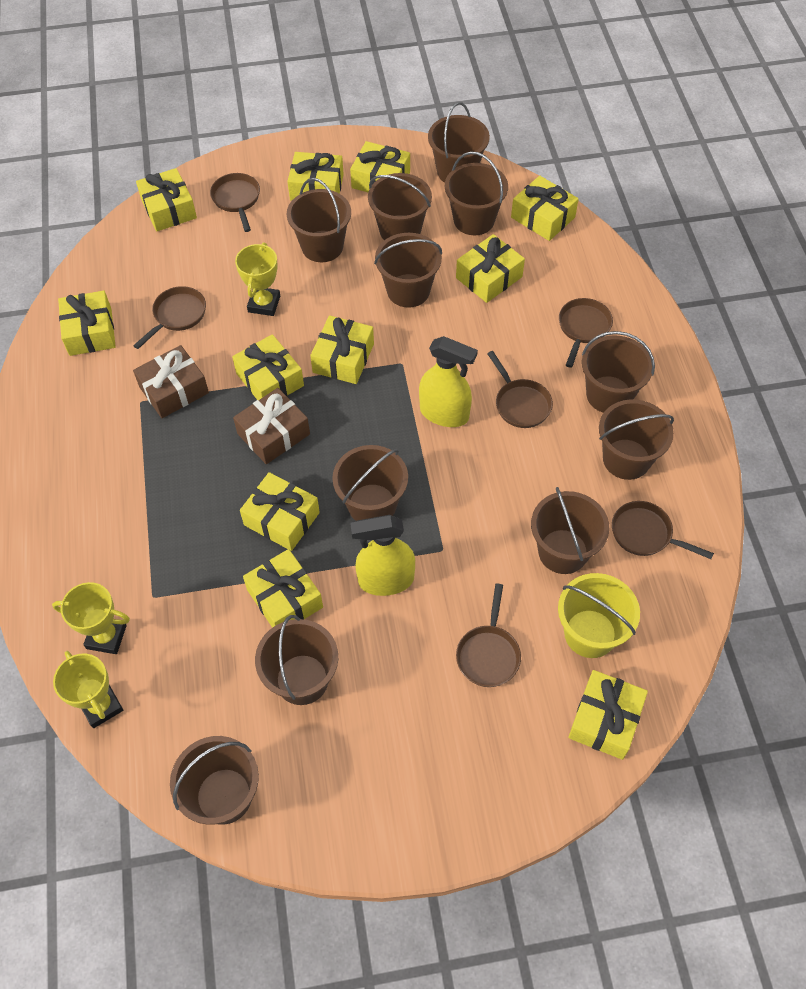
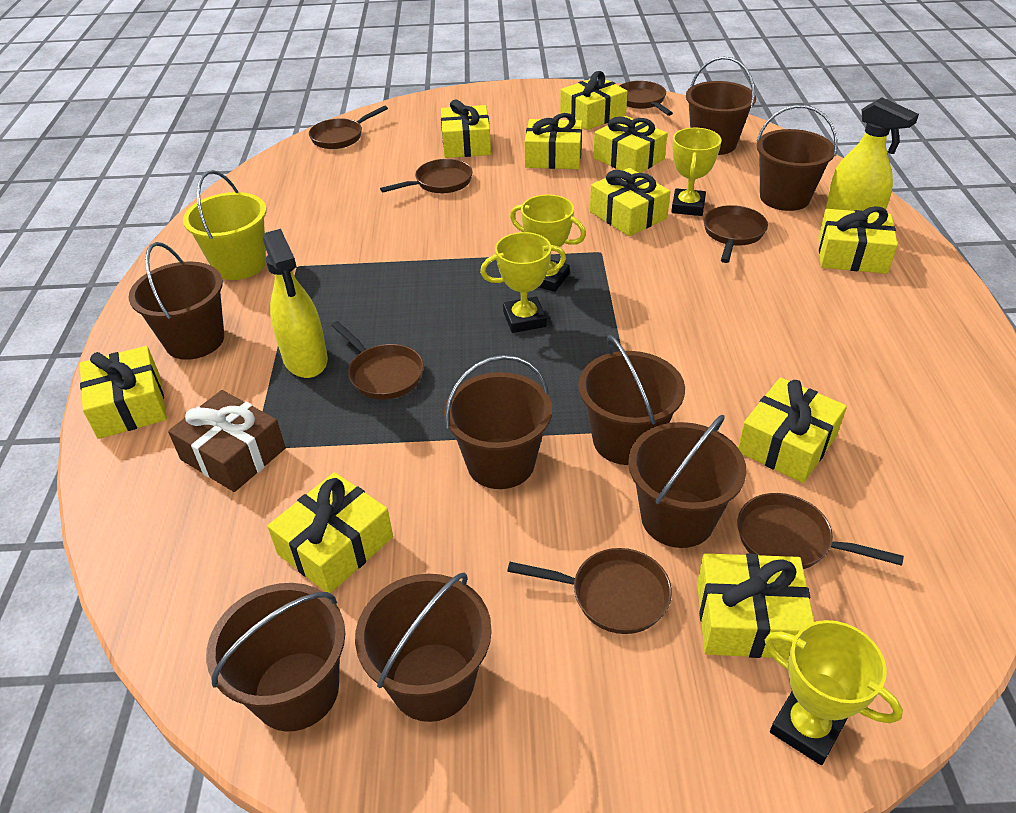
brown bucket: [170,736,259,825] [255,615,338,705] [287,178,351,262] [332,445,408,521] [368,173,432,240] [374,233,442,308] [428,102,490,183] [445,151,508,235] [531,487,609,574] [582,331,655,413] [599,399,674,480] = 11 -> [128,242,224,360] [206,583,345,731] [355,573,492,722] [444,355,552,489] [578,335,685,465] [628,414,746,548] [686,57,756,155] [756,105,838,211] = 8
brown gift: [133,345,209,418] [233,388,310,464] = 2 -> [168,390,285,492] = 1
brown pan: [133,286,206,349] [210,173,260,232] [456,584,521,687] [487,351,553,428] [559,298,613,368] [612,501,714,559] = 6 -> [309,106,388,149] [331,321,424,400] [380,159,473,193] [507,548,672,634] [620,81,673,116] [703,205,768,263] [737,493,904,569] = 7
yellow gift: [58,291,116,356] [136,168,197,231] [232,334,304,400] [240,472,320,551] [243,549,323,628] [287,152,344,201] [310,315,374,384] [350,141,410,192] [456,234,525,303] [511,176,579,241] [568,670,648,760] = 11 -> [80,346,167,439] [267,472,393,594] [441,100,491,158] [525,113,582,169] [560,71,628,130] [590,168,671,236] [593,116,667,173] [697,553,814,658] [738,377,847,483] [818,206,898,274] = 10
yellow trophy: [52,582,130,654] [53,651,123,728] [235,242,280,316] = 3 -> [480,232,566,333] [510,194,586,292] [671,128,722,216] [765,620,903,765] = 4

